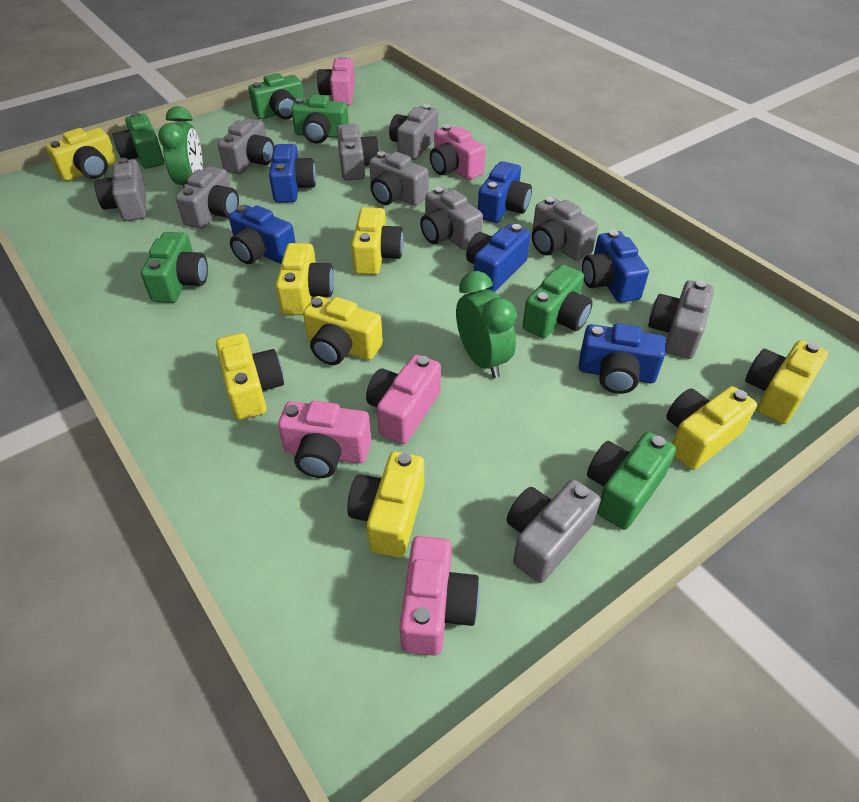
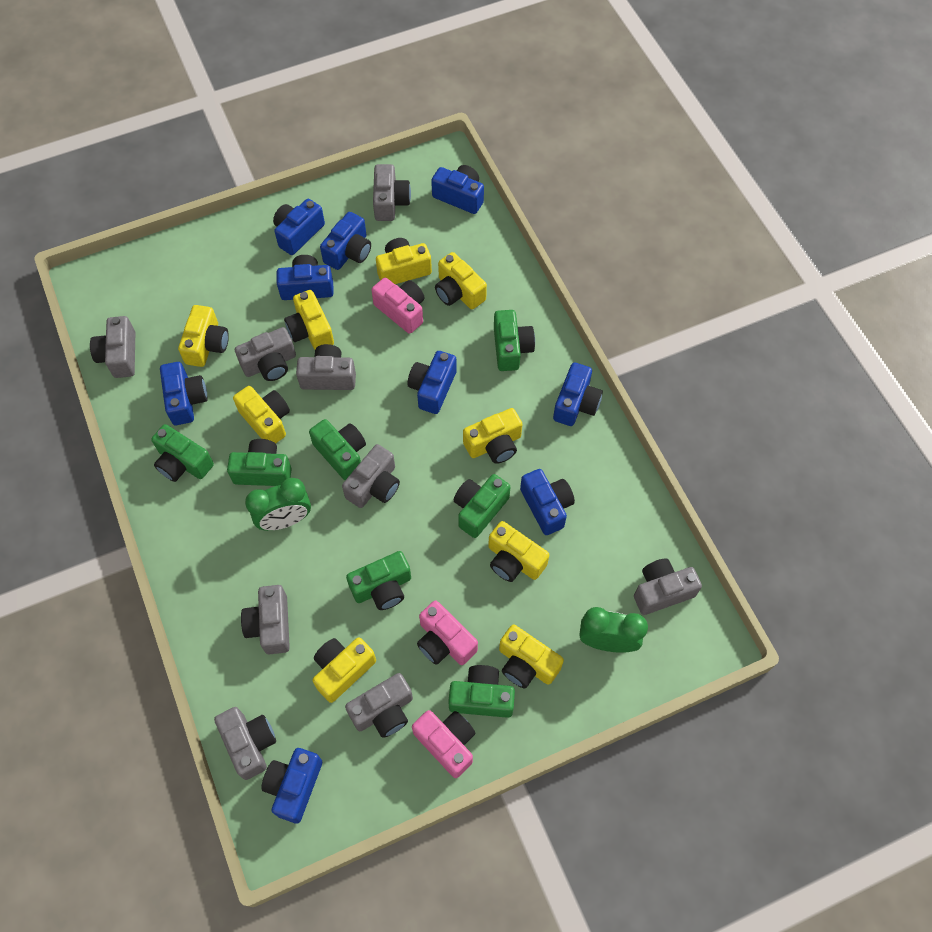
blue camera: [229,205,296,264] [269,144,316,203] [466,224,530,292] [478,161,532,223] [579,323,665,394] [582,230,649,303] = 6 -> [160,362,208,425] [262,748,322,823] [273,199,325,255] [277,255,334,300] [320,212,371,270] [408,351,457,414] [431,165,484,214] [520,469,575,535] [553,362,603,426] = 9
green camera: [113,112,164,169] [141,232,208,303] [248,73,304,119] [291,95,349,144] [522,265,593,338] [587,432,676,530] = 6 -> [151,424,214,482] [227,439,292,486] [309,419,366,480] [346,551,411,610] [448,665,515,718] [454,474,510,538] [494,310,535,371] = 7
grey camera: [94,158,147,221] [176,166,239,229] [218,118,274,174] [337,124,380,180] [369,151,428,206] [389,104,438,160] [420,187,483,250] [507,480,601,583] [532,197,598,261] [648,280,714,359] = 10 -> [90,316,135,378] [214,707,276,780] [235,327,296,381] [241,585,290,654] [296,344,356,390] [342,444,400,508] [345,673,413,738] [373,164,411,221] [634,558,702,615] = 9
pink camera: [278,401,371,478] [317,55,355,106] [366,355,441,444] [399,536,480,656] [430,124,485,180] = 5 -> [372,278,425,334] [412,710,476,778] [417,601,478,665] = 3
yellow camera: [46,128,117,181] [216,333,284,420] [276,243,334,315] [303,296,383,365] [347,452,424,558] [351,207,404,275] [666,386,757,470] [745,340,828,424] = 8 -> [178,305,229,367] [233,386,290,444] [284,290,334,350] [313,637,376,703] [376,238,432,284] [435,252,487,309] [463,408,522,464] [488,521,549,582] [499,625,564,688] = 9

